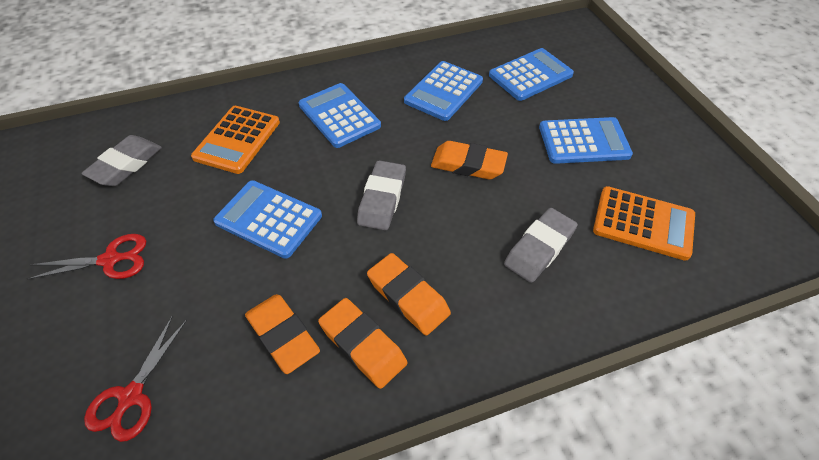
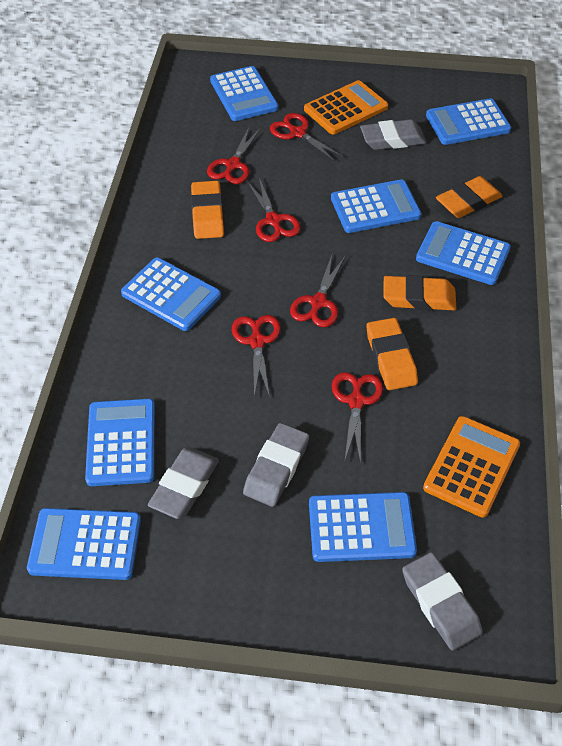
blue calculator: [213,180,322,259] [299,83,381,148] [404,61,483,121] [489,48,574,101] [539,117,633,164] = 5 -> [27,508,141,580] [85,399,155,486] [121,257,221,331] [210,66,278,121] [309,492,417,562] [331,179,421,233] [416,221,511,285] [426,98,511,145] = 8
grey eraser: [81,135,162,186] [357,160,406,230] [504,208,578,283] = 3 -> [148,447,219,519] [243,423,309,507] [360,119,427,150] [402,552,483,651] = 4
red scissors: [27,234,146,280] [84,316,187,442] = 2 -> [207,128,261,184] [232,315,281,398] [247,178,301,242] [270,113,344,162] [290,255,345,327] [332,372,383,464] = 6

